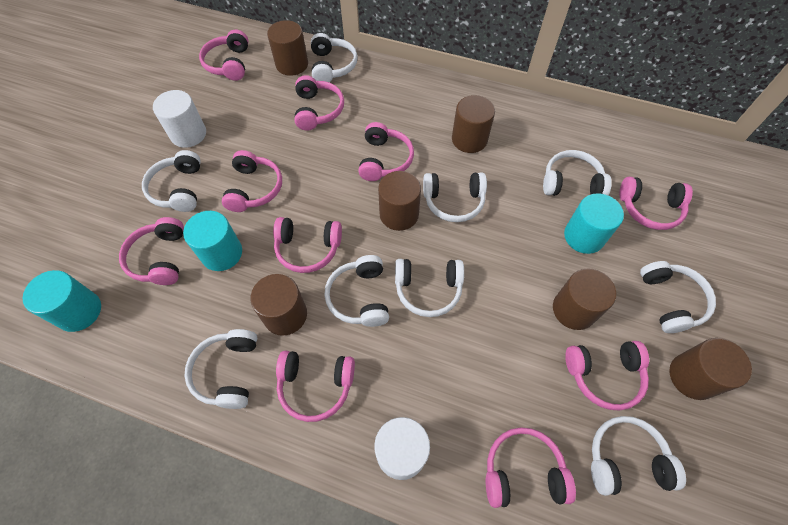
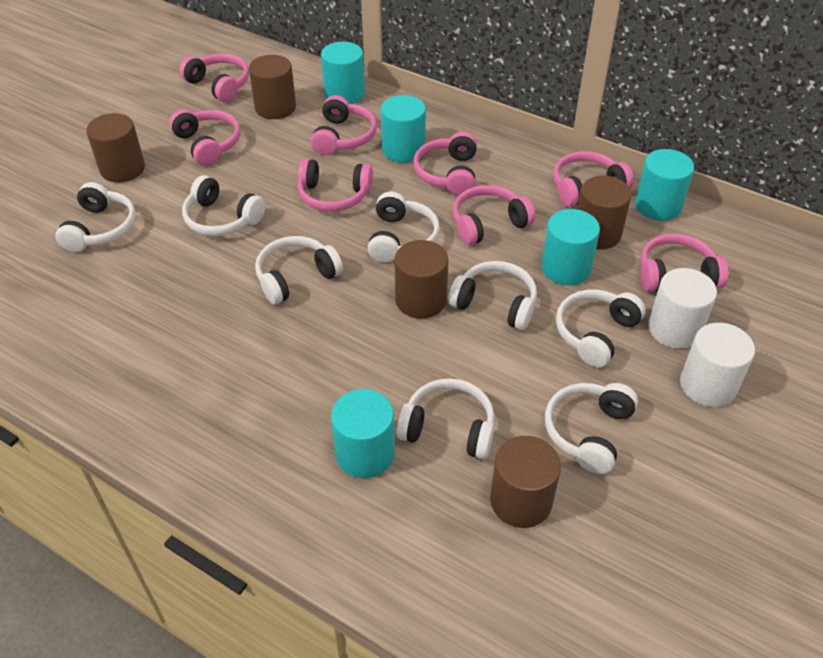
brown cylinder: [250,274,307,336] [267,20,308,76] [378,171,421,231] [452,95,495,153] [553,269,616,330] [669,338,752,400] = 6 -> [86,113,145,183] [249,55,296,119] [394,240,449,319] [490,436,561,528] [577,176,632,250] = 5
pink headphones: [119,217,184,285] [199,30,248,81] [222,150,282,212] [273,217,342,273] [276,351,355,422] [295,75,344,131] [358,122,414,181] [486,428,576,508] [565,341,649,410] [620,177,693,230] = 10 -> [169,109,241,166] [179,53,249,102] [298,159,373,212] [311,95,377,155] [413,132,477,196] [453,185,535,246] [553,151,634,207] [641,234,728,292] = 8
turquoise cylinder: [23,270,101,332] [183,211,242,271] [564,193,624,254] = 3 -> [321,42,365,104] [331,389,395,478] [381,95,426,163] [541,209,600,285] [635,149,694,221] = 5
white headphones: [142,150,201,212] [185,329,257,409] [311,33,358,82] [325,255,389,327] [395,259,464,317] [423,172,487,222] [543,150,612,196] [591,416,686,496] [640,261,716,333] = 9 -> [55,182,136,252] [182,175,266,236] [255,236,343,305] [368,192,440,263] [396,378,494,459] [448,261,537,330] [545,383,638,474] [556,290,646,368] = 8

